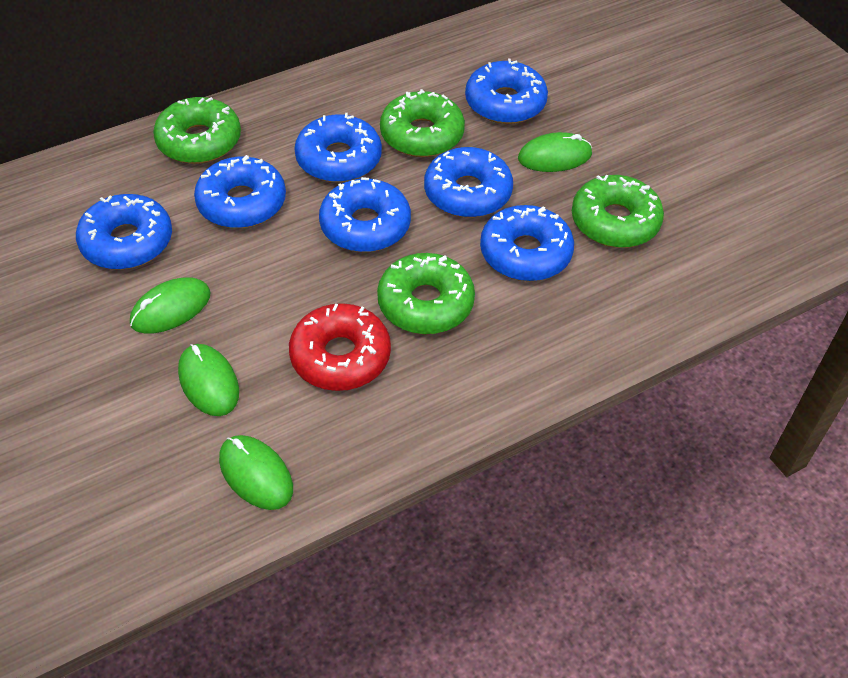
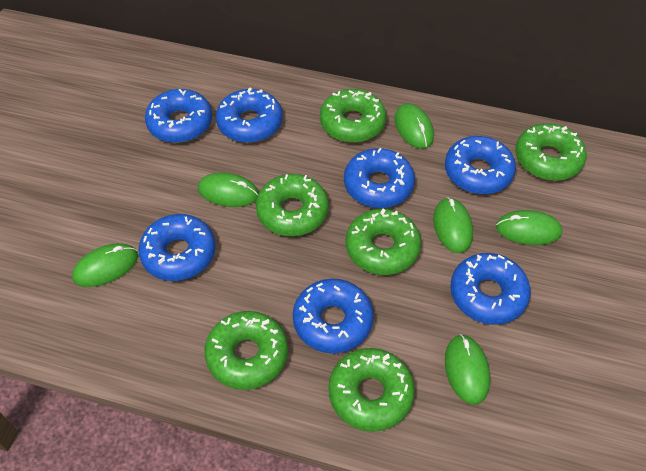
green donut: [153,97,241,164] [377,253,475,334] [380,89,465,157] [572,175,664,248] = 4 -> [205,311,288,390] [256,174,329,236] [320,89,386,143] [328,348,415,432] [345,208,421,275] [515,123,587,181] = 6
green mouse: [130,277,211,333] [178,344,239,416] [219,435,293,510] [518,132,592,172] = 4 -> [72,243,138,287] [198,173,259,207] [395,103,434,149] [433,197,473,253] [445,334,490,405] [496,210,562,245] = 6
red donut: [289,303,391,391] = 1 -> none = 0

